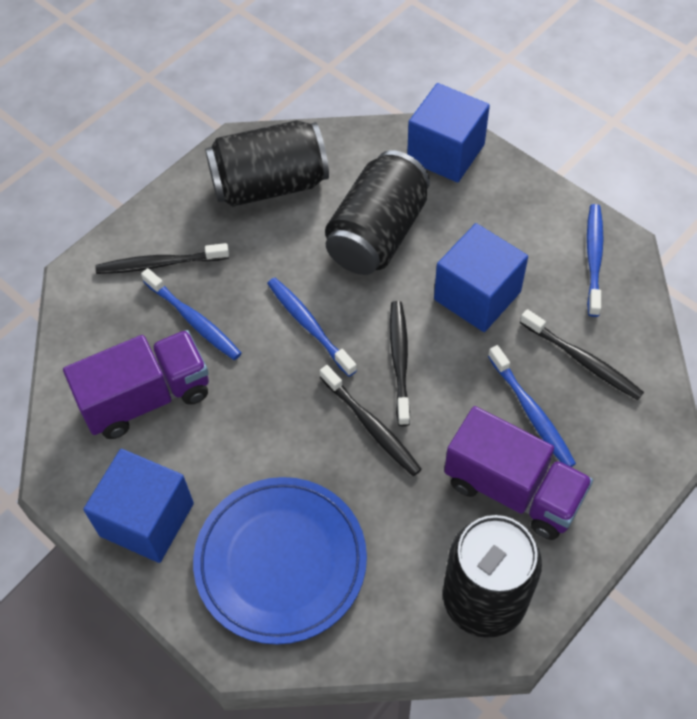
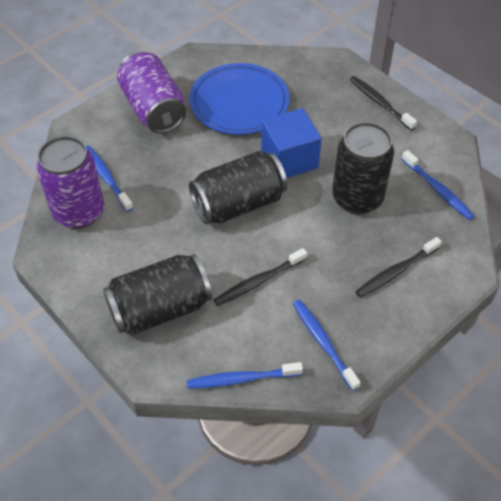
black toothbrush: [96,243,229,274] [320,365,422,476] [390,301,410,426] [520,309,644,400] = 4 -> [213,248,307,306] [350,76,417,131] [355,237,442,297] = 3
blue cube: [83,449,194,563] [407,83,490,182] [434,223,528,332] = 3 -> [261,108,322,178] = 1
purple can: none = 0 -> [36,136,104,229] [117,51,186,133] = 2
purple truck: [63,330,209,439] [444,406,593,540] = 2 -> none = 0

